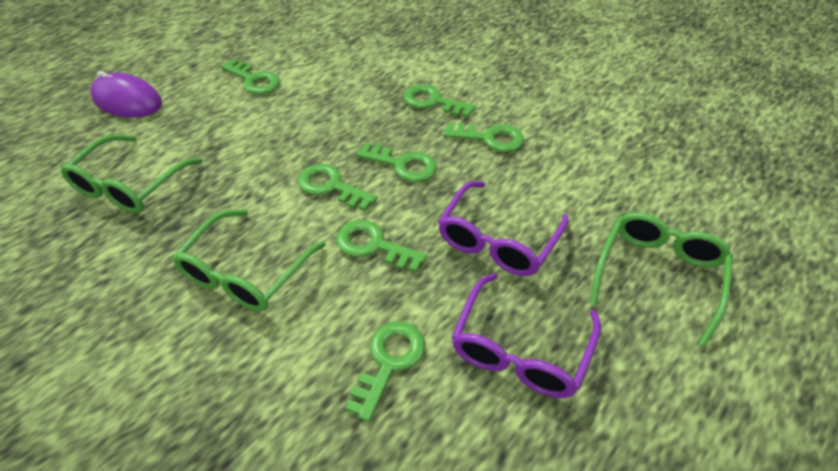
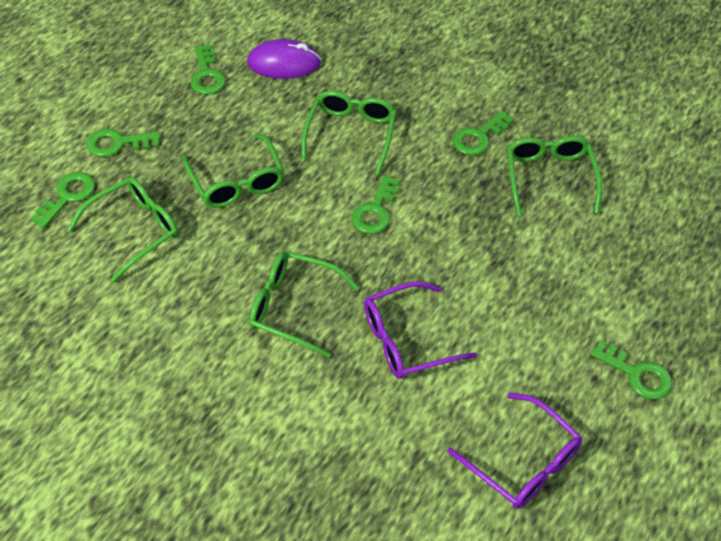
green glasses: [61,135,203,213] [172,209,326,312] [590,212,733,347] = 3 -> [67,177,178,283] [183,134,284,208] [249,251,360,358] [301,91,396,175] [507,136,602,217] = 5
green key: [221,59,280,94] [298,164,377,211] [336,220,427,272] [345,321,425,422] [356,143,437,182] [404,85,476,118] [444,123,524,152] = 7 -> [30,172,95,228] [86,128,161,157] [190,45,226,95] [351,175,400,234] [453,110,514,155] [590,340,672,400] = 6

